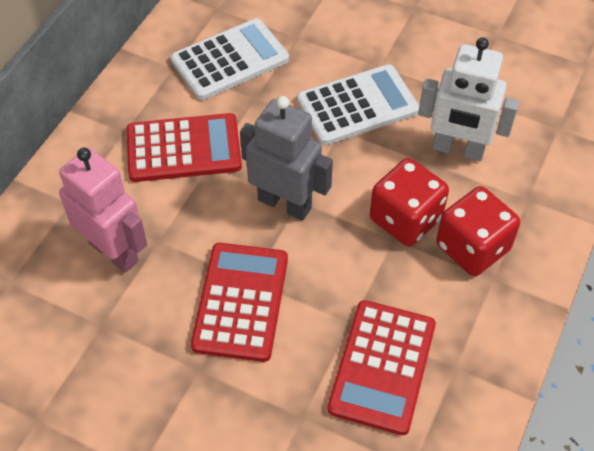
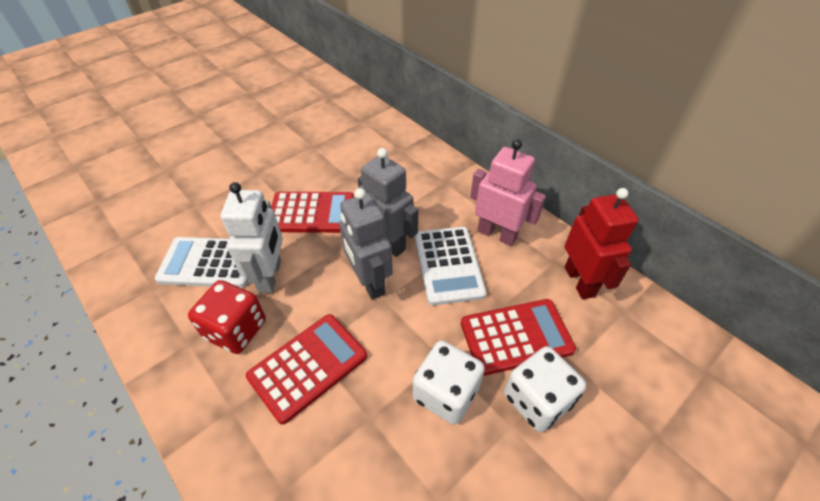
grey robot: [240,96,333,221] = 1 -> [339,188,393,300] [357,148,418,257] = 2
red dice: [370,158,449,246] [436,186,520,276] = 2 -> [188,280,266,354] = 1
red robot: none = 0 -> [565,188,639,299] = 1
white dice: none = 0 -> [413,340,485,425] [504,346,586,432] = 2

